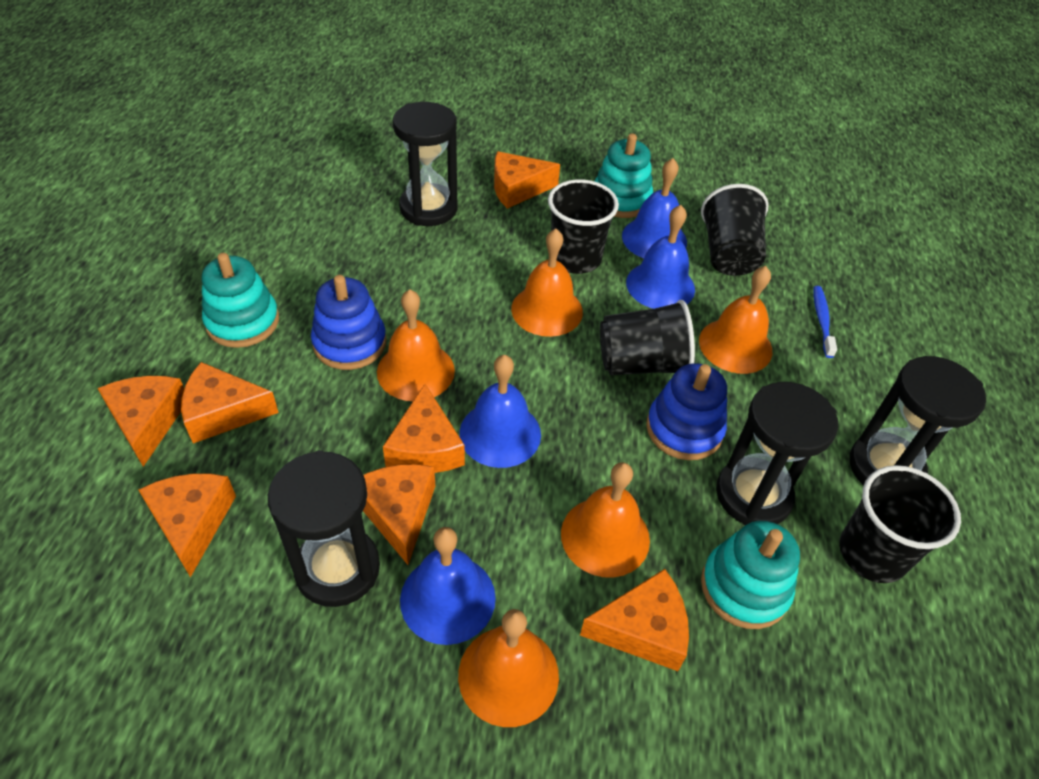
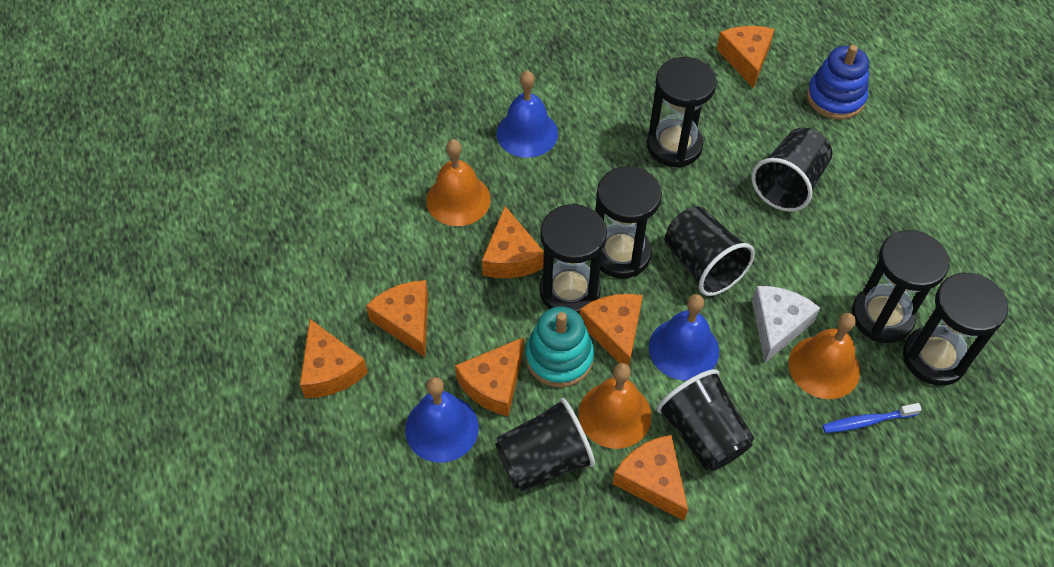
black hourglass: [268,450,380,607] [393,102,458,226] [716,382,838,525] [849,356,986,485] = 4 -> [539,203,607,313] [595,166,662,278] [647,57,717,168] [852,230,949,343] [903,273,1008,386] = 5
blue bell: [400,527,496,645] [459,355,541,468] [622,158,687,258] [626,205,695,309] = 4 -> [405,377,479,463] [496,71,558,158] [649,294,719,381] = 3
blue stacking toy: [311,275,386,370] [646,363,727,460] = 2 -> [807,45,869,120] = 1
orange bell: [377,289,455,401] [458,609,559,727] [511,229,583,337] [561,462,650,578] [699,266,772,374] = 5 -> [426,139,491,226] [579,363,652,449] [788,313,860,399] = 3
turquoise stacking toy: [202,253,279,348] [594,133,653,218] [701,521,800,629] = 3 -> [526,307,594,388] = 1
white cheese: none = 0 -> [752,286,820,363] = 1

